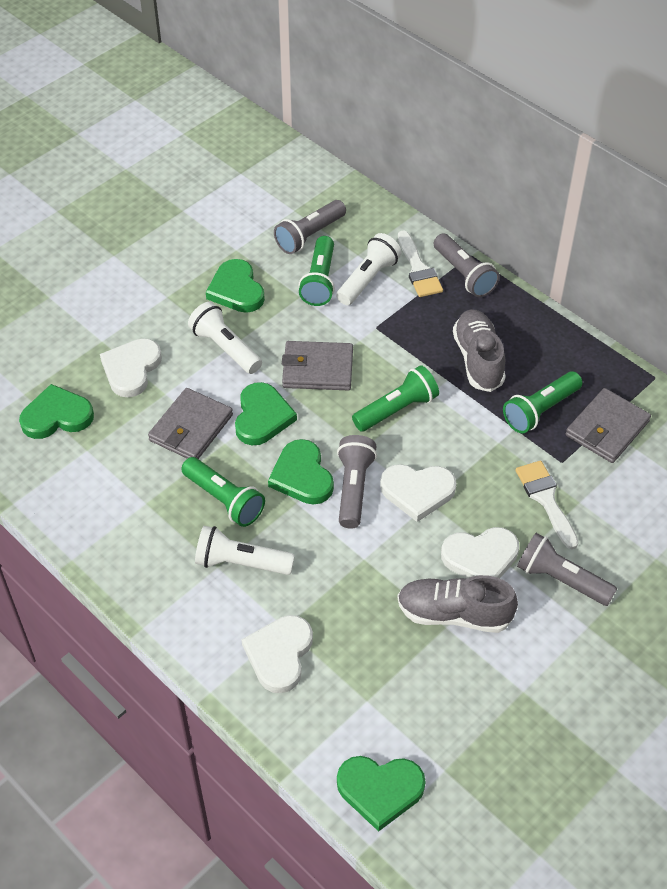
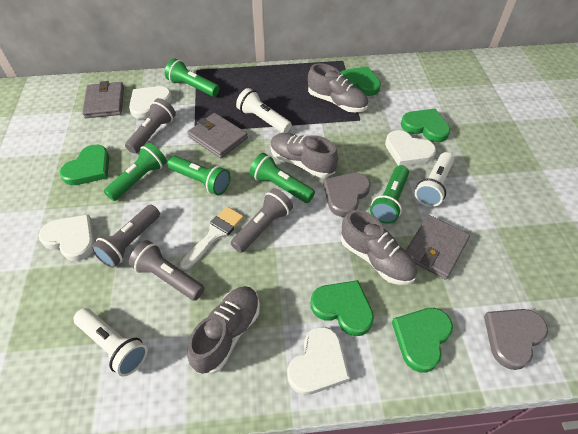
green flashlight: [181,457,265,527] [298,236,335,306] [352,365,439,432] [503,371,582,433] = 4 -> [104,143,167,201] [165,59,219,97] [167,156,230,195] [249,153,315,203] [370,165,409,224] = 5
grey heart: none = 0 -> [323,173,371,217] [484,309,548,370] = 2
grey shoe: [397,575,518,633] [453,309,506,392] = 2 -> [187,286,260,374] [270,133,338,178] [308,63,368,112] [341,210,417,285] = 4
white brush: [398,230,443,297] [515,461,578,549] = 2 -> [180,207,244,270] = 1

